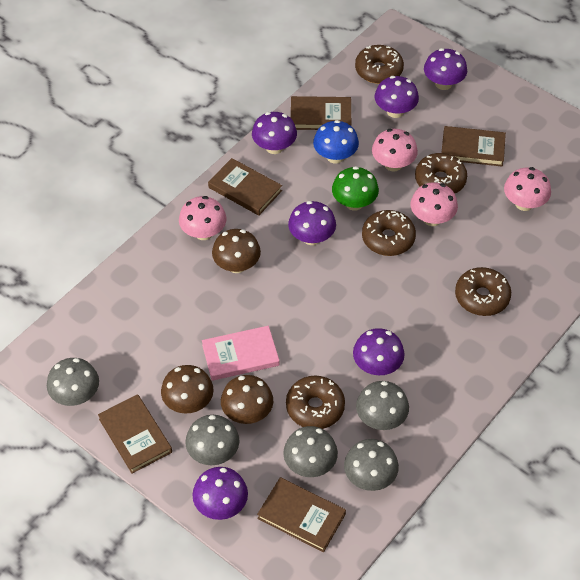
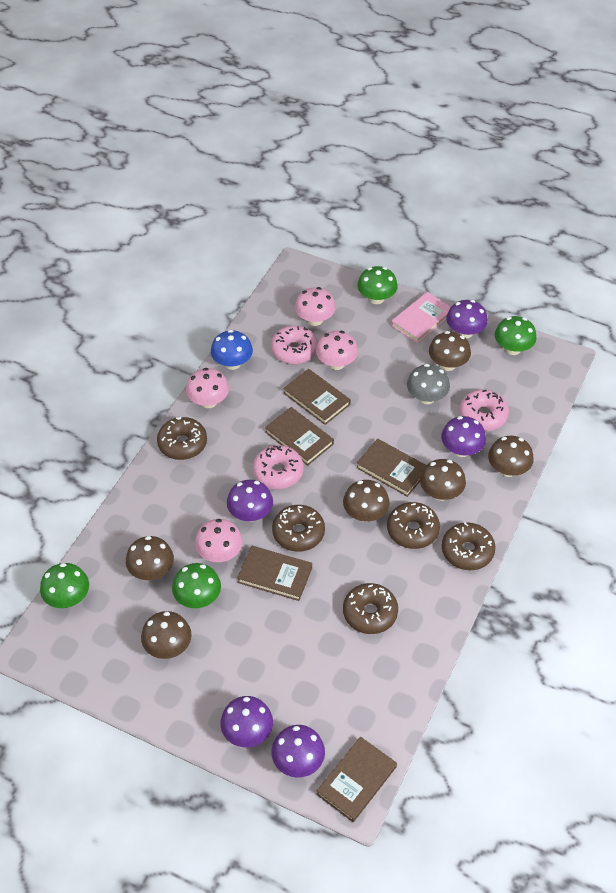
brown mushroom: [161,365,214,414] [212,229,261,273] [221,375,273,424] = 3 -> [126,536,174,580] [141,611,191,659] [343,480,390,522] [420,459,466,501] [429,331,471,371] [488,436,534,477] = 6
green mushroom: [332,166,379,211] = 1 -> [40,563,89,608] [172,563,221,608] [357,266,398,304] [495,316,537,355] = 4
grey mushroom: [47,358,99,406] [185,415,239,465] [283,426,338,477] [344,439,399,491] [356,381,409,430] = 5 -> [407,364,450,404] = 1
pink donut: none = 0 -> [253,445,304,489] [271,326,318,364] [459,390,509,431] = 3
purple mushroom: [192,467,248,520] [252,112,297,154] [288,201,336,245] [353,328,405,375] [375,76,419,118] [424,48,467,90] = 6 -> [220,696,273,747] [227,480,273,522] [271,725,325,778] [441,416,486,457] [446,300,488,338] = 5

